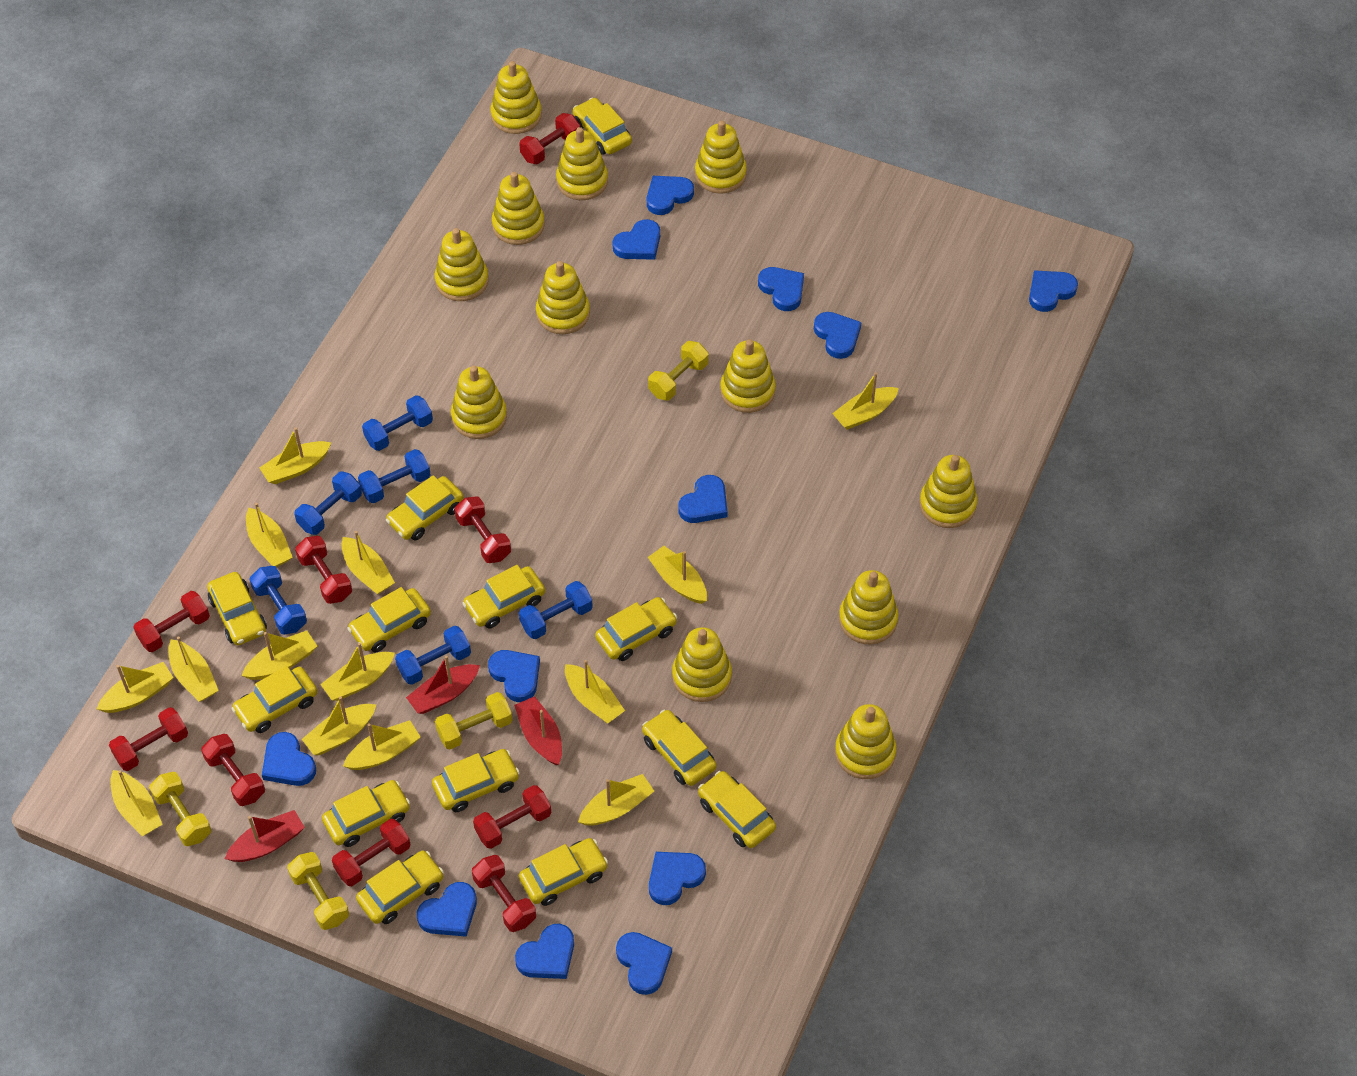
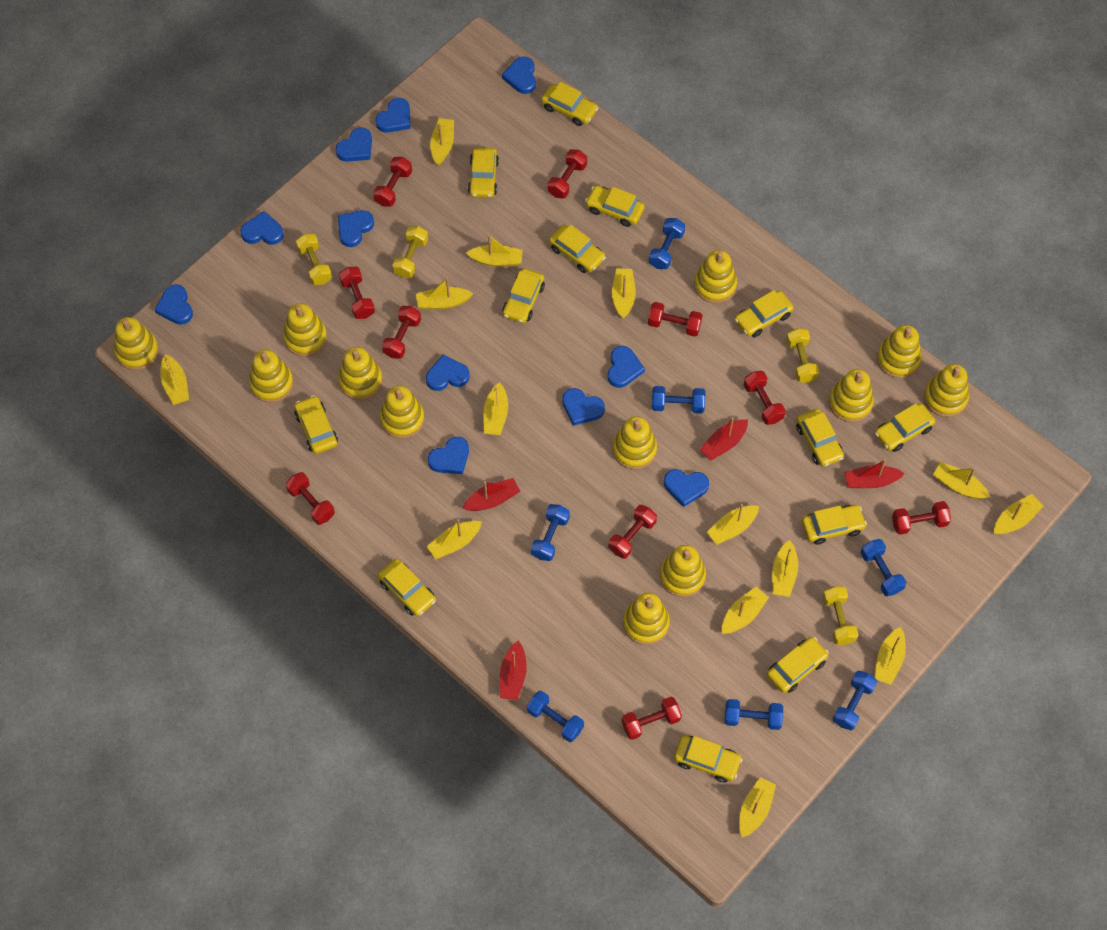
blue dumbbell: [249,566,307,635] [294,472,362,535] [358,449,431,503] [362,395,433,451] [395,626,471,685] [519,581,593,639] = 6 -> [527,691,584,742] [531,504,570,561] [649,218,685,269] [652,386,705,413] [725,699,783,730] [833,671,877,730] [861,539,906,596] = 7
blue heart: [262,732,316,786] [417,882,477,937] [488,650,540,702] [515,924,574,979] [612,219,660,260] [616,932,672,995] [647,176,694,215] [649,852,706,905] [678,475,728,523] [758,267,804,311] [814,312,861,359] [1029,270,1078,312] = 12 -> [154,284,193,325] [240,211,284,245] [335,127,372,162] [338,210,374,247] [375,98,411,133] [426,354,470,391] [428,437,469,474] [502,56,536,94] [562,388,605,426] [607,346,645,388] [664,469,709,507] = 11
red boat: [225,810,305,862] [406,656,480,714] [514,696,562,765] = 3 -> [463,478,521,511] [500,641,527,700] [700,417,748,460] [844,459,905,488] = 4
red dumbbell: [109,707,188,771] [133,591,210,652] [201,734,265,806] [295,536,352,604] [332,819,411,886] [455,496,511,563] [472,855,536,932] [473,785,551,849] [519,113,580,164] = 9 -> [286,472,335,525] [339,267,375,319] [373,157,412,207] [382,306,421,359] [548,149,587,198] [608,505,657,559] [622,697,682,740] [648,302,702,337] [744,371,786,425] [892,501,951,535] = 10

